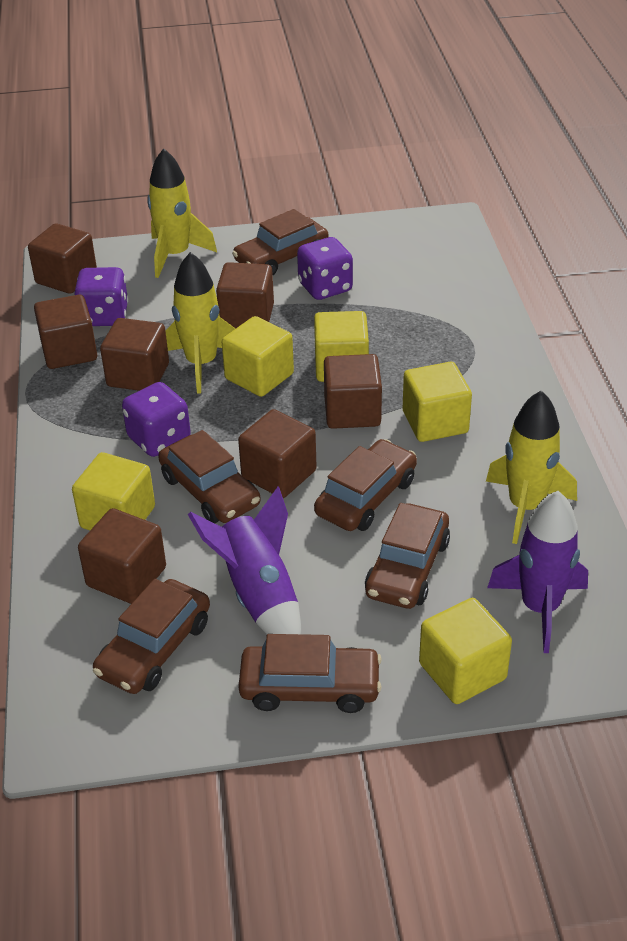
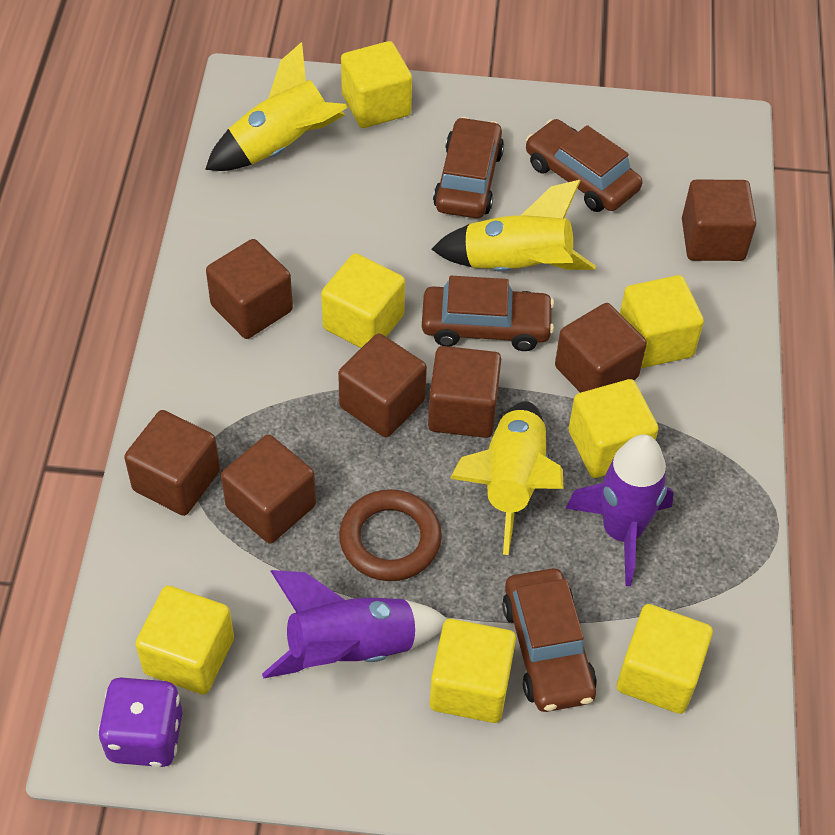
brown car: [93,579,210,694] [158,430,261,523] [232,209,329,275] [238,634,382,713] [314,439,417,531] [365,503,450,609] = 6 -> [422,276,554,351] [433,117,504,218] [502,568,597,712] [526,119,643,212] = 4
brown ring: none = 0 -> [339,489,442,581] = 1
purple dice: [74,267,129,326] [122,382,191,457] [297,237,353,300] = 3 -> [98,677,182,767] = 1
yellow cube: [72,452,155,530] [222,316,294,397] [314,311,369,382] [403,362,472,442] [419,598,512,704] = 5 -> [135,586,234,695] [321,253,405,348] [341,41,412,128] [430,619,516,723] [569,379,659,478] [617,604,713,714] [620,275,704,368] = 7

